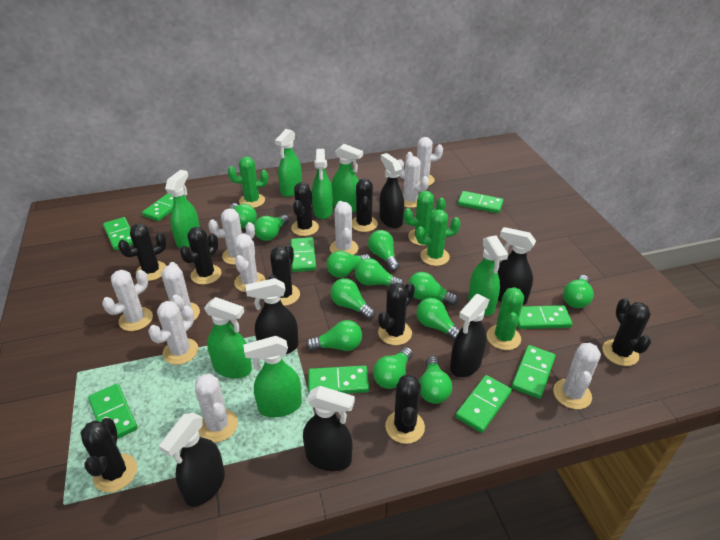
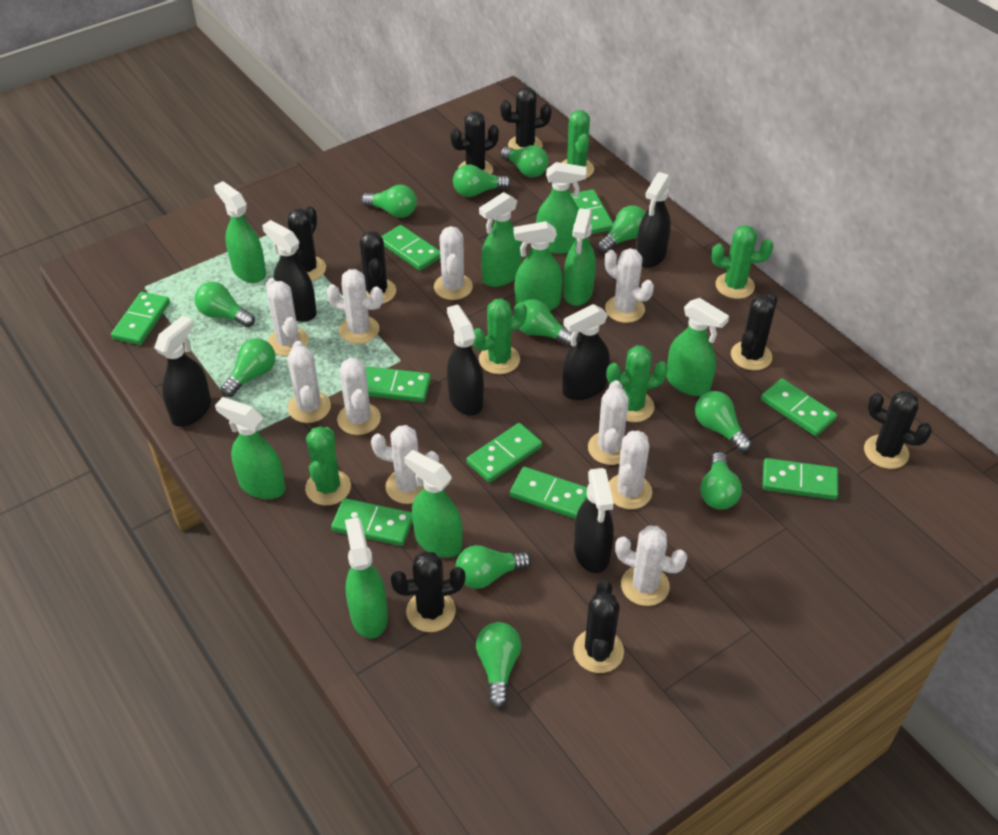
black cactus: [81,418,137,492] [118,223,167,281] [180,227,221,285] [268,245,300,306] [291,182,319,236] [352,178,378,232] [378,282,415,345] [385,374,425,444] [602,298,651,366] = 9 -> [288,206,326,281] [360,231,396,304] [391,551,465,632] [450,111,499,174] [500,87,552,149] [573,579,624,673] [731,293,777,371] [864,391,932,469] = 8
green cactus: [228,157,268,208] [404,191,446,246] [416,209,461,266] [487,287,524,350] = 4 -> [305,426,351,506] [473,298,527,374] [561,110,594,178] [606,345,668,422] [712,225,773,299] = 5
green light bulb: [230,203,257,228] [254,214,289,241] [306,320,362,351] [326,251,371,278] [330,278,375,320] [355,258,404,286] [368,230,400,271] [373,347,413,389] [408,272,458,305] [416,298,460,340] [419,356,452,404] [563,275,594,308] = 12 -> [194,282,255,327] [221,338,276,397] [361,185,417,218] [453,165,511,197] [456,545,532,589] [476,622,521,708] [500,145,548,177] [519,299,572,346] [598,205,646,253] [695,391,752,452] [700,452,742,510] = 11
green spray bottle: [165,170,200,248] [204,297,252,379] [243,336,302,417] [275,129,302,197] [312,149,333,219] [332,144,363,212] [468,235,508,316] = 7 -> [214,181,266,283] [215,397,286,499] [345,517,388,639] [404,450,462,558] [479,192,522,287] [514,221,563,311] [536,162,587,254] [563,208,596,306] [666,298,729,396] = 9

